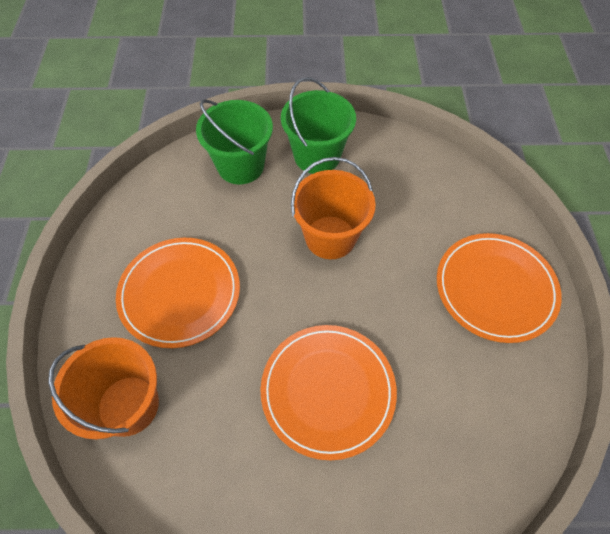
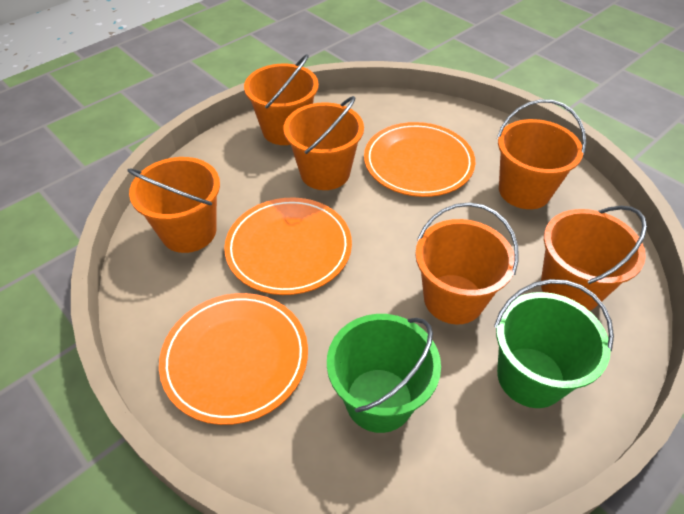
orange bucket: [48,337,159,439] [291,157,376,259] = 2 -> [127,157,220,253] [244,54,319,145] [284,96,364,190] [415,202,519,324] [497,99,586,209] [541,206,647,311] = 6

